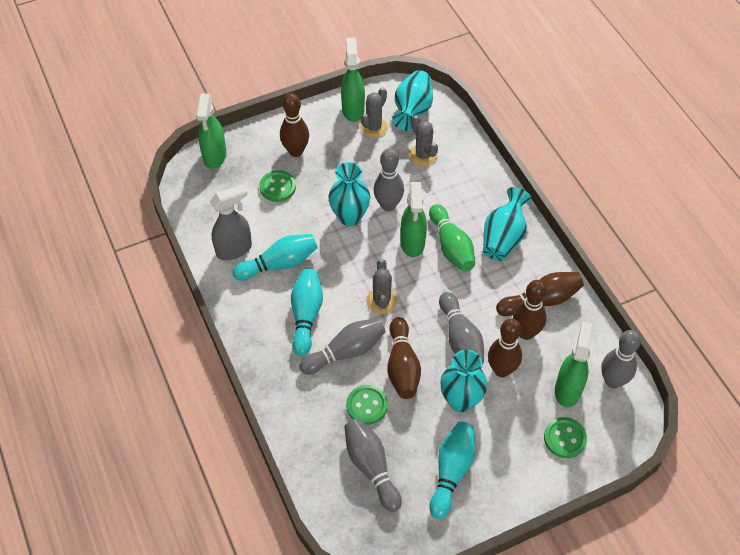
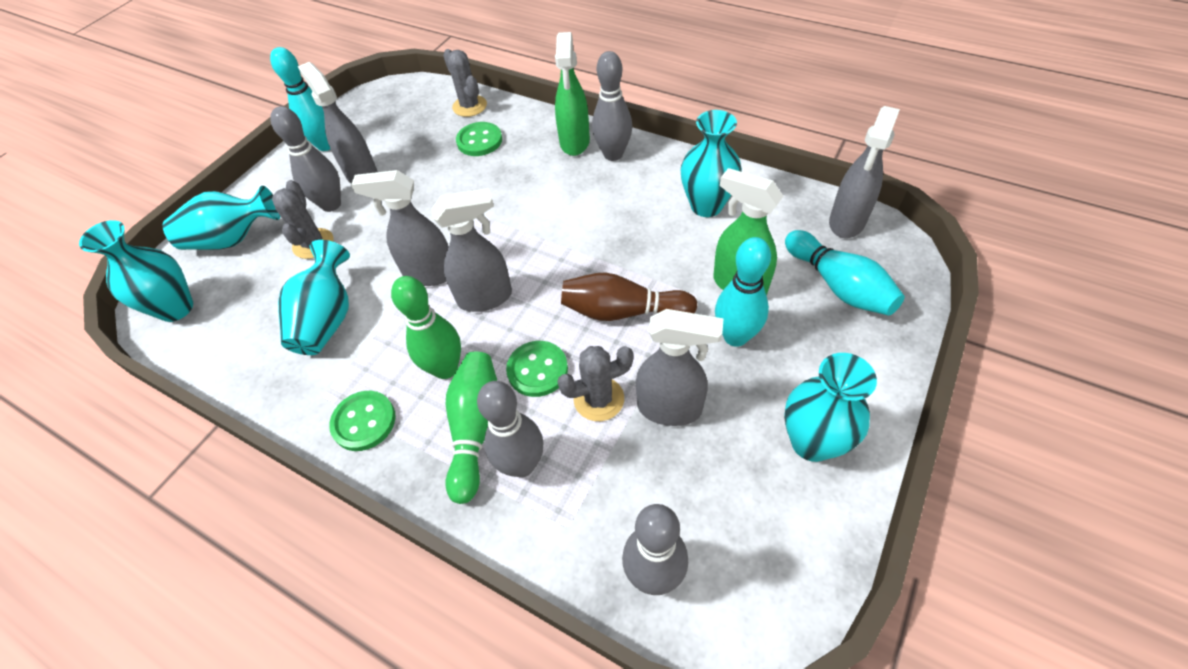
brown bowling pin: [280,93,309,157] [388,317,421,399] [488,318,522,377] [496,272,584,316] [513,280,547,340] = 5 -> [561,272,698,321] = 1
green bowling pin: [429,204,475,272] = 1 -> [391,276,461,379] [446,351,497,504] = 2
green spray bottle: [196,93,226,169] [341,38,365,122] [401,182,427,257] [555,321,594,407] = 4 -> [555,32,590,156] [713,168,783,295] = 2
grey bowling pin: [299,318,386,375] [344,418,402,512] [374,148,404,211] [439,292,484,364] [601,330,641,389] = 5 -> [271,106,341,212] [477,381,543,477] [592,51,632,161] [622,504,688,595] = 4
grey spray bottle: [210,184,252,260] = 1 -> [298,62,378,183] [351,170,449,286] [432,188,512,312] [636,309,724,426] [829,106,900,238] = 5
turquoise vase: [328,162,370,226] [393,70,433,131] [440,350,487,412] [483,187,531,261] = 4 -> [79,220,193,322] [163,186,280,250] [278,240,350,355] [681,110,742,217] [784,353,877,462] = 5

